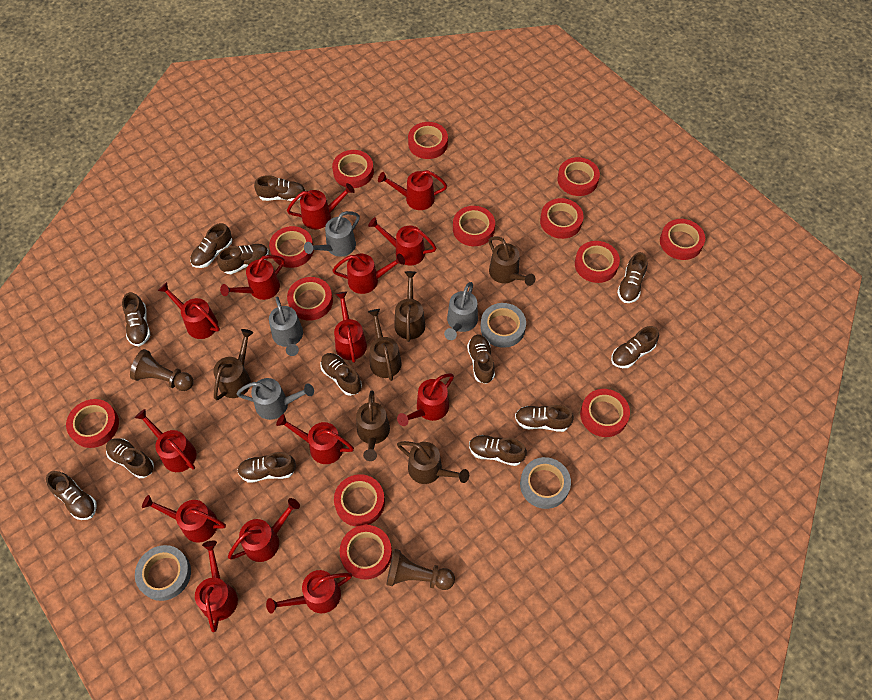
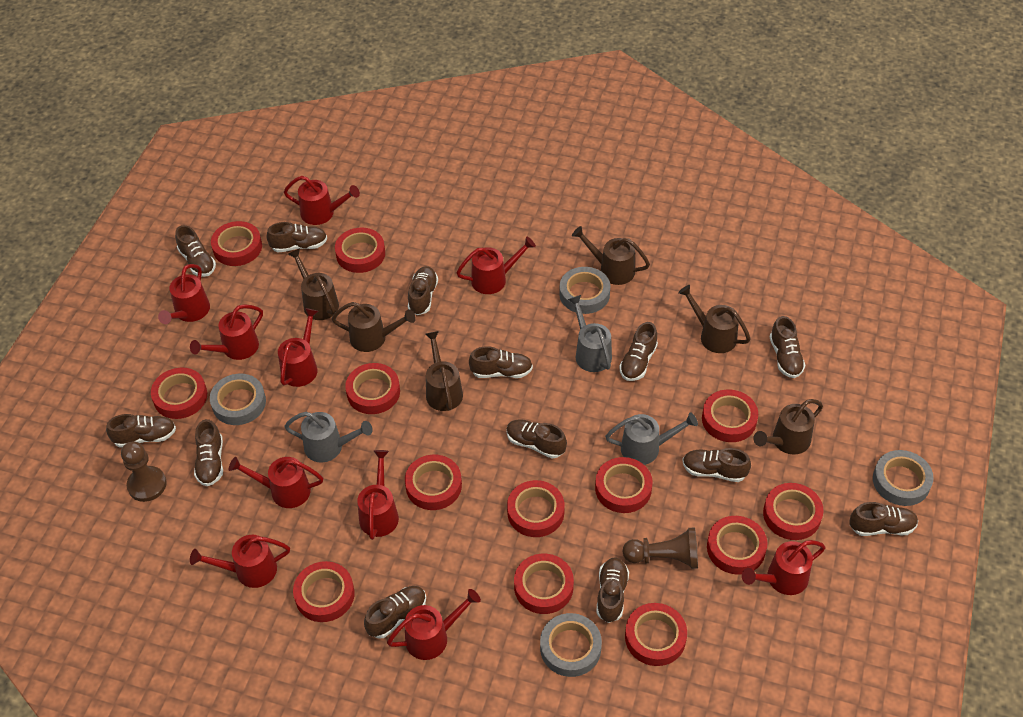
grey tape: [135,545,191,601] [480,303,526,348] [520,457,571,509] = 3 -> [210,374,266,425] [540,613,602,677] [559,267,610,314] [873,450,934,506] = 4
grey watering can: [237,378,314,420] [269,297,303,356] [304,211,360,257] [444,282,478,340] = 4 -> [284,412,373,463] [568,295,612,372] [605,412,698,465] = 3
red watering can: [135,409,196,472] [142,495,226,543] [158,282,220,339] [195,541,238,632] [220,255,285,300] [228,498,300,562] [266,570,352,613] [276,414,354,464] [287,183,355,229] [332,254,405,294] [334,291,367,363] [368,217,436,265] [378,170,447,210] [397,373,454,426] = 14 -> [158,264,210,324] [190,304,263,360] [190,535,290,588] [229,457,323,508] [278,308,319,387] [284,176,360,225] [357,450,399,540] [387,589,481,660] [457,237,536,294] [742,540,825,595] = 10

